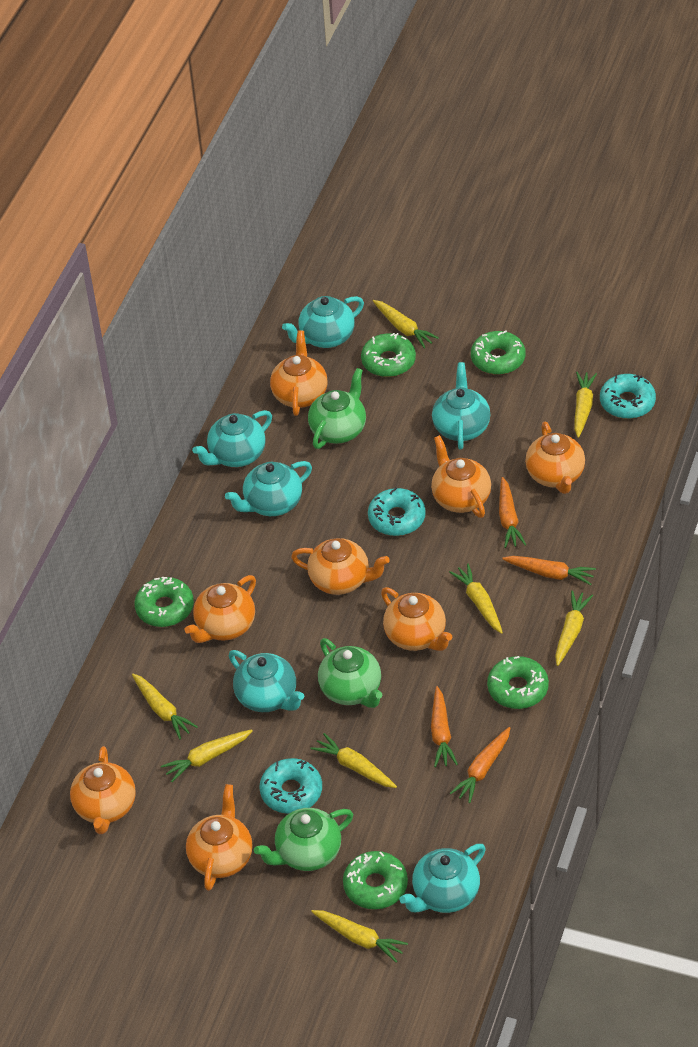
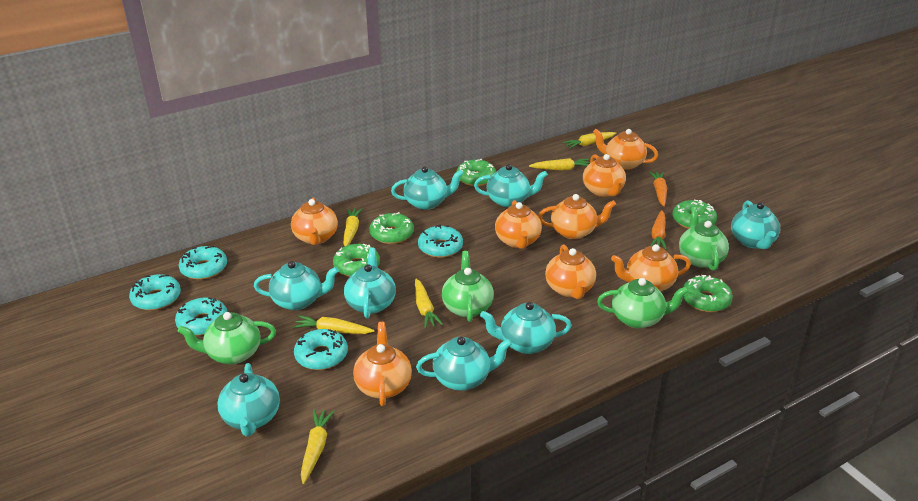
green teapot: [254,808,353,871] [308,368,366,449] [318,638,382,708] = 3 -> [177,312,276,364] [442,251,494,322] [597,278,689,329] [679,207,729,271] = 4
orange carrot: [431,686,458,767] [450,727,510,803] [499,477,526,548] [502,556,596,585] = 4 -> [649,171,667,206] [650,210,667,250] = 2
turquoise donut: [260,758,322,814] [368,487,426,536] [600,374,656,419] = 3 -> [129,274,181,311] [175,297,227,336] [179,245,227,280] [294,329,348,370] [418,224,463,258] = 5
turquoise teapot: [192,410,272,467] [225,461,312,516] [229,650,304,712] [282,296,364,348] [399,844,486,913] [432,362,490,449] = 6 -> [217,363,280,436] [254,261,339,310] [344,248,396,318] [391,166,464,210] [416,337,512,391] [474,164,548,207] [480,302,572,354] [731,201,780,249] = 8
yellow carrot: [132,674,198,739] [161,729,253,782] [310,733,397,788] [311,910,408,963] [373,300,439,349] [449,564,503,634] [555,590,593,666] [575,372,597,438] = 8 -> [293,315,374,334] [301,409,335,484] [343,208,363,246] [415,279,443,329] [529,158,590,171] [562,132,616,149] = 6

